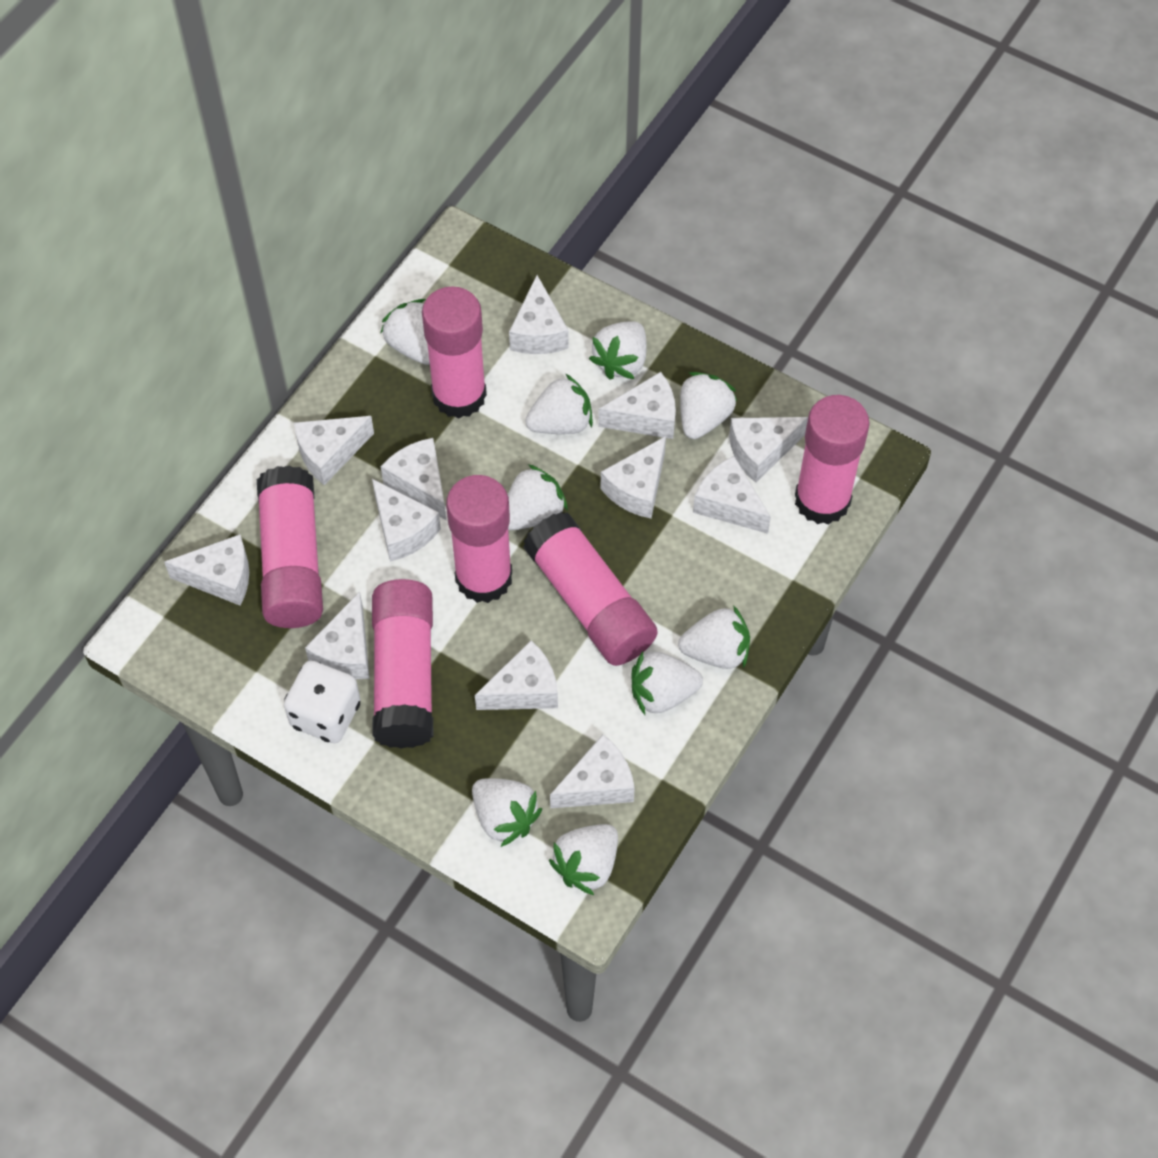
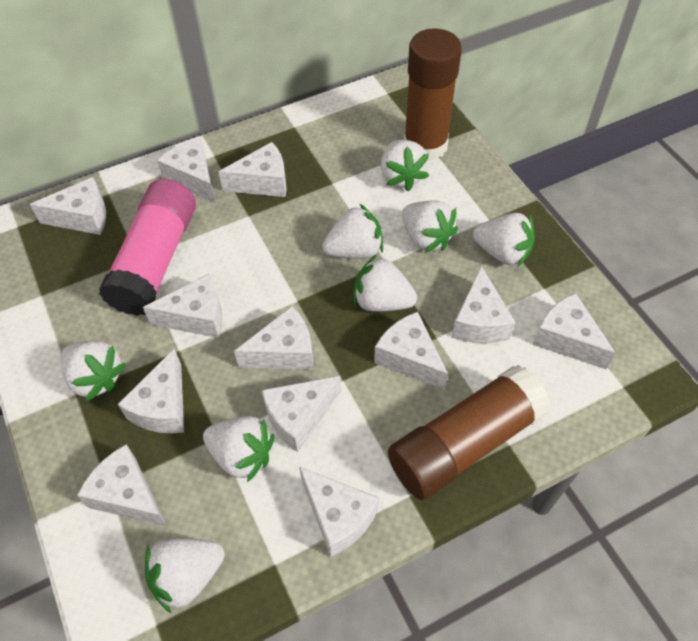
brown glue stick: none = 0 -> [388,365,551,500] [404,28,462,161] = 2
pink glue stick: [257,466,323,628] [372,579,433,749] [422,286,487,418] [446,475,512,603] [523,512,658,666] [795,395,870,525] = 6 -> [99,179,196,316] = 1
white dice: [284,661,361,743] = 1 -> none = 0
white strawberry: [381,299,430,365] [472,778,542,847] [508,464,568,530] [525,373,593,434] [549,824,618,895] [589,321,646,380] [631,651,703,715] [678,605,750,669] [680,372,737,439] = 9 -> [61,341,126,402] [145,538,225,614] [203,416,274,483] [322,204,383,258] [354,254,417,312] [381,140,429,191] [402,200,458,253] [473,213,535,267] = 8

